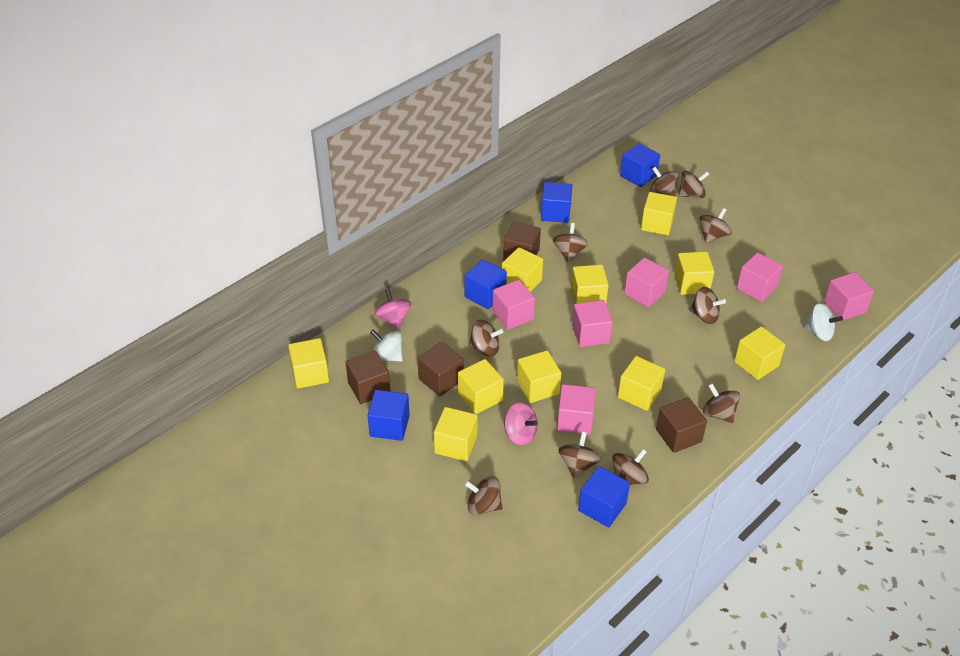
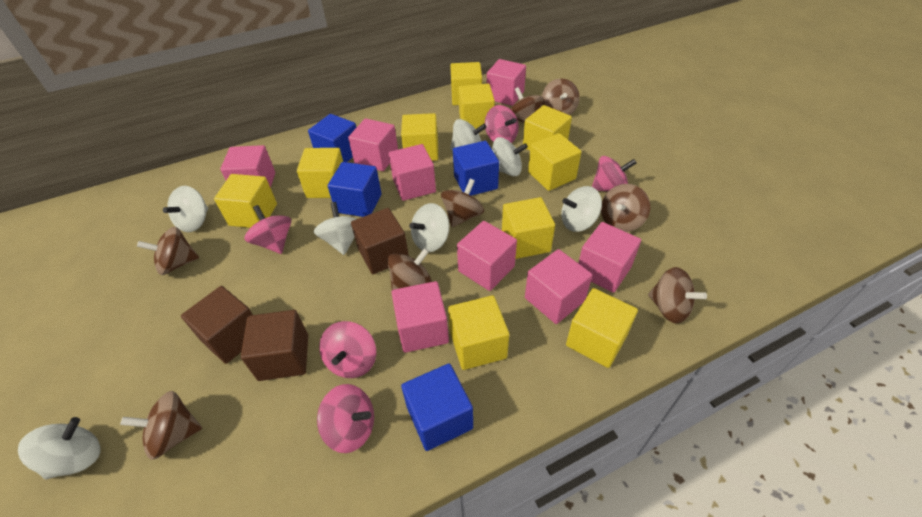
blue cube: [367,390,410,441] [465,259,507,309] [541,182,572,223] [578,466,630,527] [620,143,660,187] = 5 -> [308,114,357,162] [328,162,382,217] [401,363,473,451] [453,141,499,196] = 4
brown cube: [346,351,390,404] [418,342,464,396] [503,222,541,260] [656,397,707,453] = 4 -> [181,286,253,364] [241,310,308,381] [351,208,409,274] = 3
brown spinning top: [464,476,503,515] [469,320,503,357] [553,223,588,262] [558,432,601,479] [613,449,649,485] [650,167,679,197] [678,171,709,198] [689,287,726,324] [700,208,732,243] [703,383,740,423] = 10 -> [120,391,202,460] [137,227,199,275] [387,248,432,290] [441,179,484,227] [511,87,543,123] [542,78,580,115] [601,184,650,232] [648,267,707,323] = 8
pink cube: [492,280,535,330] [557,384,596,434] [572,300,613,347] [624,257,669,307] [737,252,783,302] [824,272,874,321] = 6 -> [220,145,275,188] [348,118,398,171] [389,144,436,201] [391,281,449,353] [457,221,517,291] [487,59,526,106] [525,249,592,324] [578,222,641,293] = 8
pink spinning top: [375,289,411,329] [504,403,538,445] = 2 -> [244,205,291,254] [317,384,374,453] [319,321,376,378] [485,105,519,143] [592,156,636,192] = 5
white spinning top: [370,330,403,362] [803,303,843,341] = 2 -> [18,417,100,479] [163,186,208,232] [314,202,357,255] [409,203,449,252] [450,119,487,151] [492,137,528,176] [561,186,602,232] = 7

